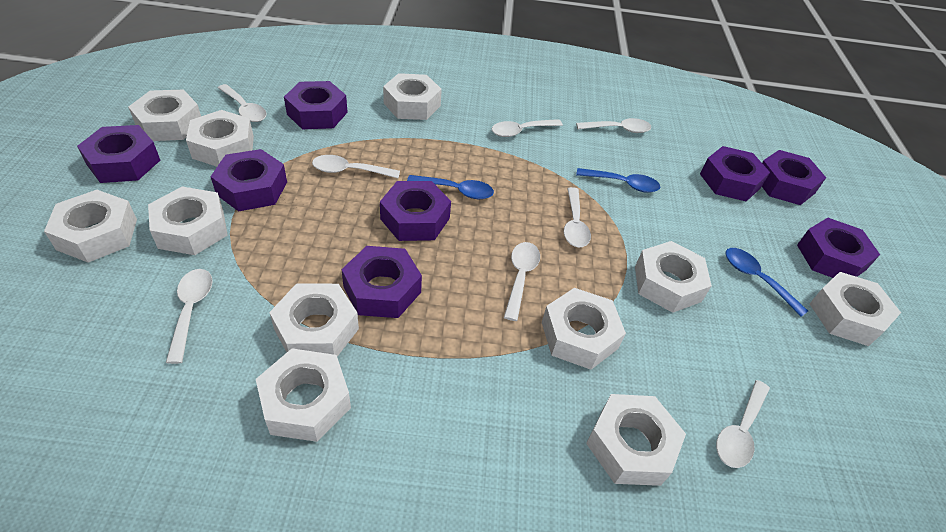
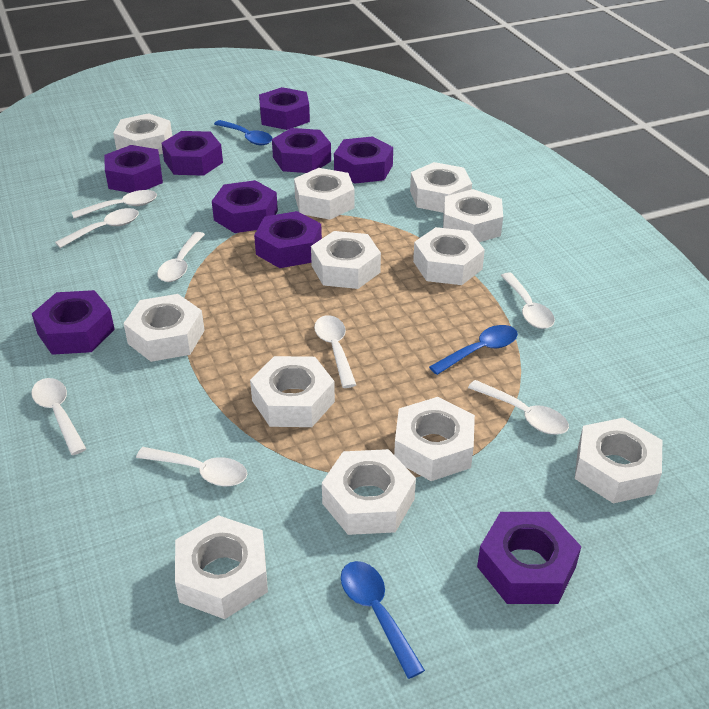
purple nut: [77,125,160,183] [210,149,287,212] [284,81,348,129] [341,246,422,318] [380,181,451,241] [700,146,770,202] [762,150,826,205] [797,218,880,278] = 8 -> [32,290,115,355] [104,145,163,193] [161,131,223,176] [212,180,278,233] [254,211,322,268] [259,87,310,130] [272,128,331,173] [334,136,393,184] [477,512,582,604] = 9
white nut: [44,190,137,263] [128,90,201,141] [148,186,228,255] [186,110,254,167] [256,349,351,442] [269,284,359,357] [383,73,442,120] [542,288,626,370] [586,394,686,486] [635,241,712,313] [809,272,901,346] = 11 -> [113,113,172,154] [123,294,205,362] [175,515,268,619] [250,356,335,427] [294,168,355,220] [311,231,381,289] [322,449,416,535] [394,397,475,481] [410,162,472,213] [413,227,485,285] [443,189,503,242] [575,418,662,503] = 12

